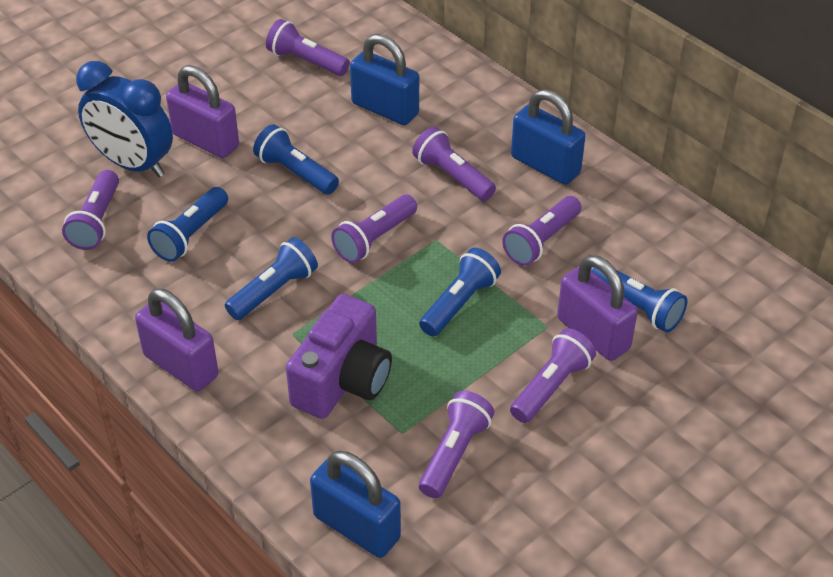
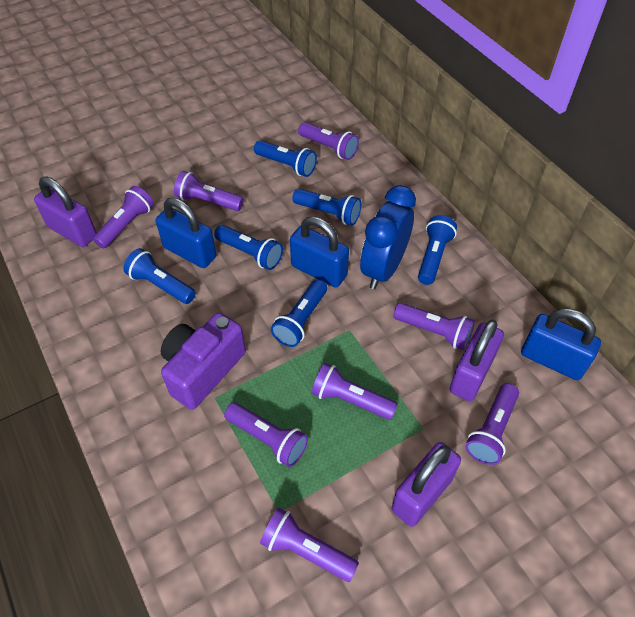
blue flashlight: [147,187,228,262] [225,237,318,320] [253,124,339,195] [419,248,501,336] [591,267,687,332] = 5 -> [123,248,196,304] [214,225,283,270] [254,140,317,177] [271,280,327,347] [292,189,361,225] [418,215,457,285] = 6
purple flashlight: [62,170,119,250] [266,19,350,76] [331,195,417,263] [412,126,496,201] [419,391,494,498] [502,196,581,266] [510,328,596,423] = 7 -> [93,186,154,249] [174,171,244,211] [224,402,308,467] [260,507,359,582] [298,122,359,160] [311,363,398,420] [393,303,475,350] [465,383,519,465] = 8

